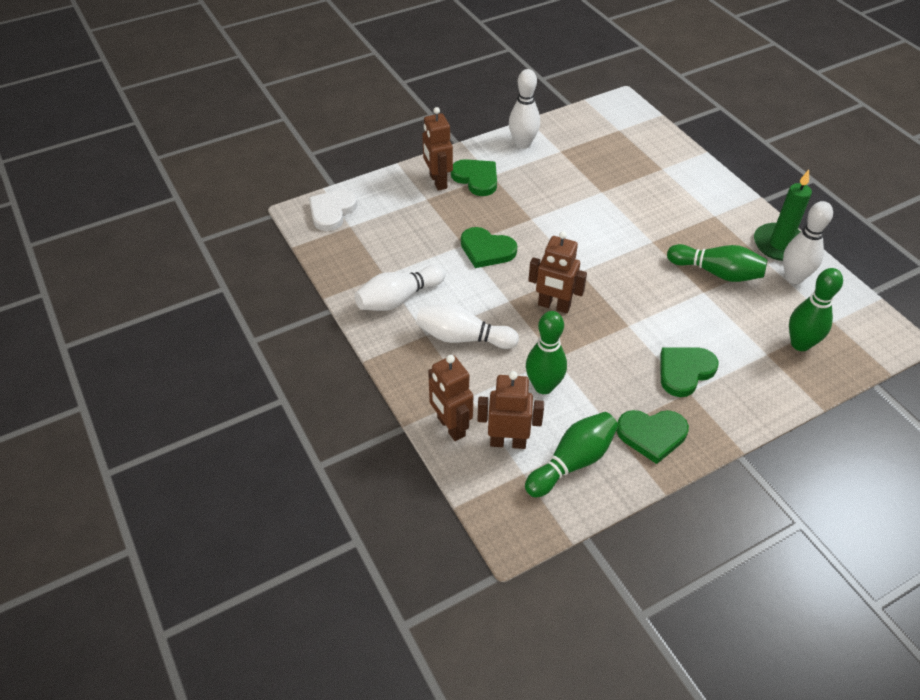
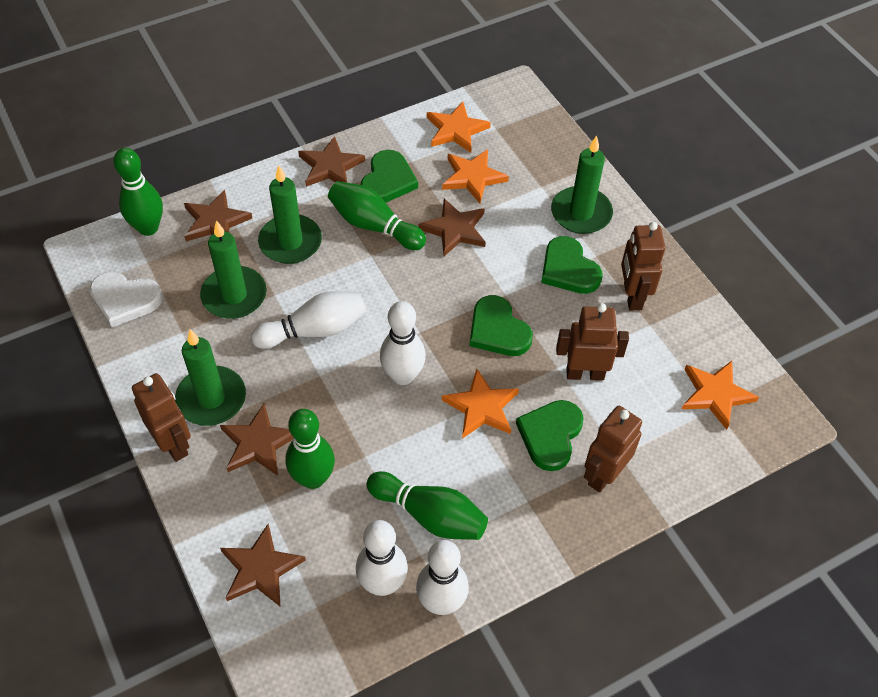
brown star: none = 0 -> [184,190,252,241] [220,404,293,476] [220,524,306,607] [298,136,365,187] [418,198,486,256] = 5
green candle: [754,170,812,261] = 1 -> [175,329,246,426] [200,220,267,319] [258,165,322,264] [551,135,613,234] = 4
orange star: none = 0 -> [427,102,491,153] [442,149,509,203] [442,369,519,439] [682,361,759,430] = 4

